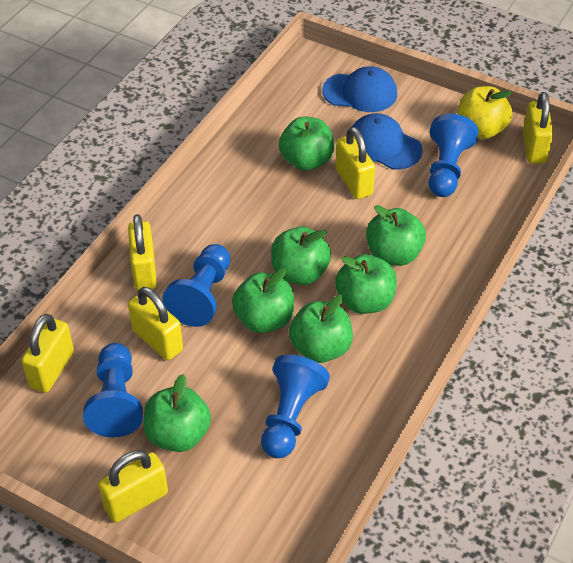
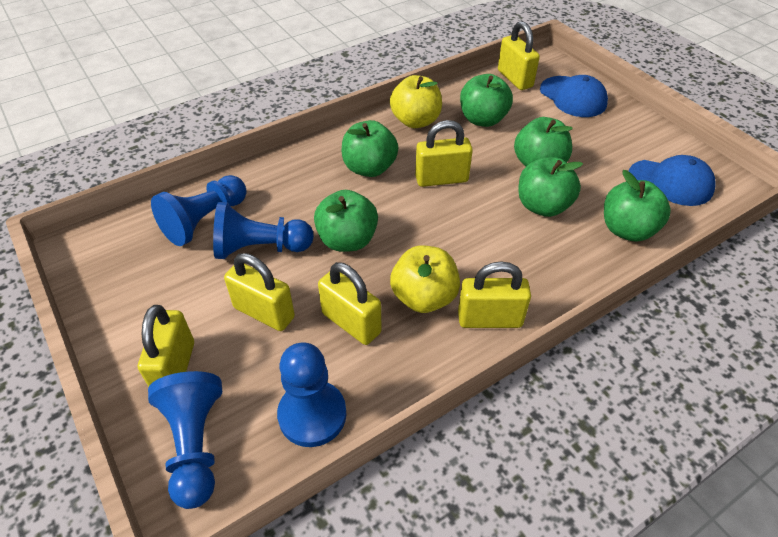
green apple: [144,374,211,452] [232,268,294,333] [271,226,331,285] [279,117,334,171] [289,295,353,363] [335,254,397,314] [366,205,426,266] = 7 -> [314,190,378,252] [342,120,398,177] [460,74,513,127] [514,117,573,166] [518,157,583,217] [604,170,671,242] = 6
yellow apple: [458,86,512,139] = 1 -> [390,75,442,128] [390,245,460,313] = 2

